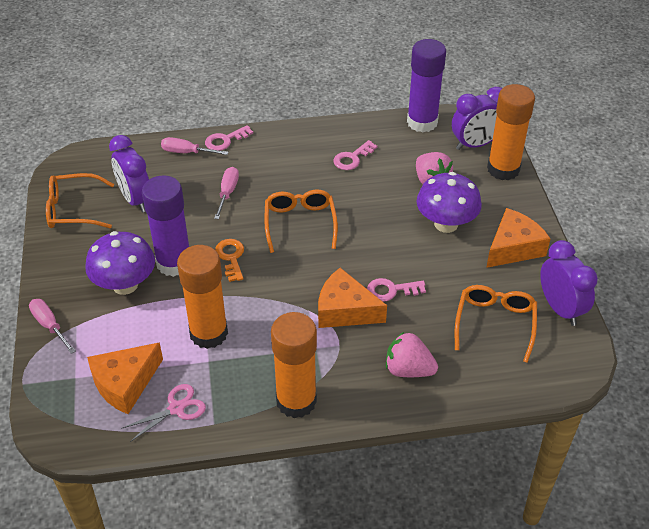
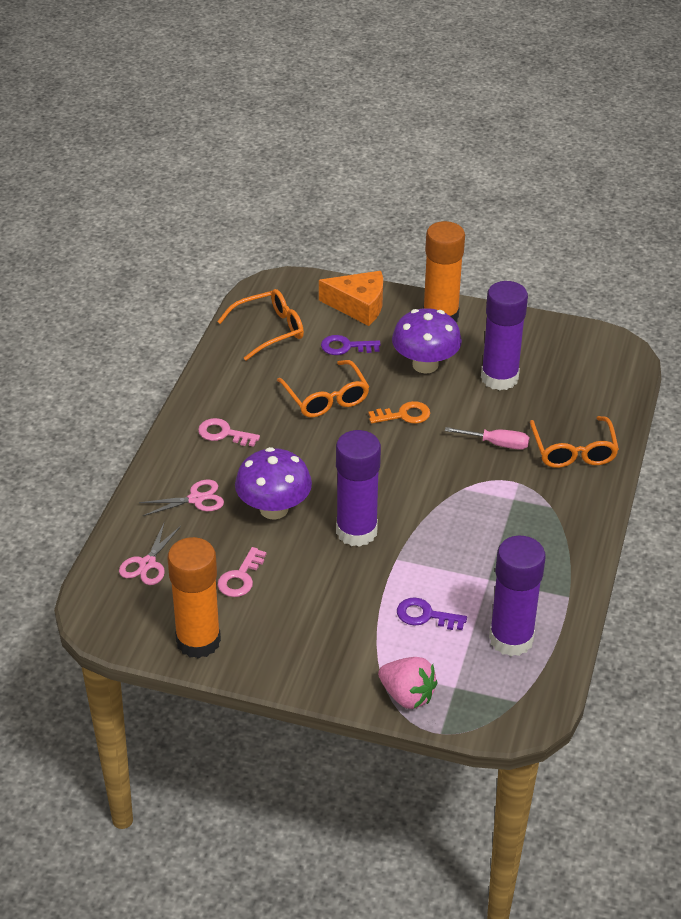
orange cheese: [87,342,163,414] [318,268,387,328] [486,208,551,268] = 3 -> [319,271,383,326] = 1
orange glue stick: [177,245,228,349] [271,312,317,419] [487,84,535,180] = 3 -> [168,537,221,659] [423,221,465,322] = 2
pink key: [205,125,253,151] [333,140,377,170] [367,278,426,302] = 3 -> [198,418,260,447] [217,547,266,597] = 2
pink scissors: [121,384,206,442] = 1 -> [119,523,181,585] [139,480,224,516] = 2
pink screwdriver: [29,299,76,354] [161,137,229,155] [214,167,239,219] = 3 -> [445,427,529,450] = 1
pink strawberry: [386,331,438,377] [416,152,453,185] = 2 -> [378,657,438,709] = 1
purple clock: [109,135,149,212] [452,87,502,150] [540,240,598,326] = 3 -> none = 0
purple glue stick: [142,176,189,277] [407,39,446,132] = 2 -> [336,430,381,547] [481,281,528,391] [489,536,545,656] = 3
purple key: none = 0 -> [321,335,381,355] [397,597,467,630] = 2

